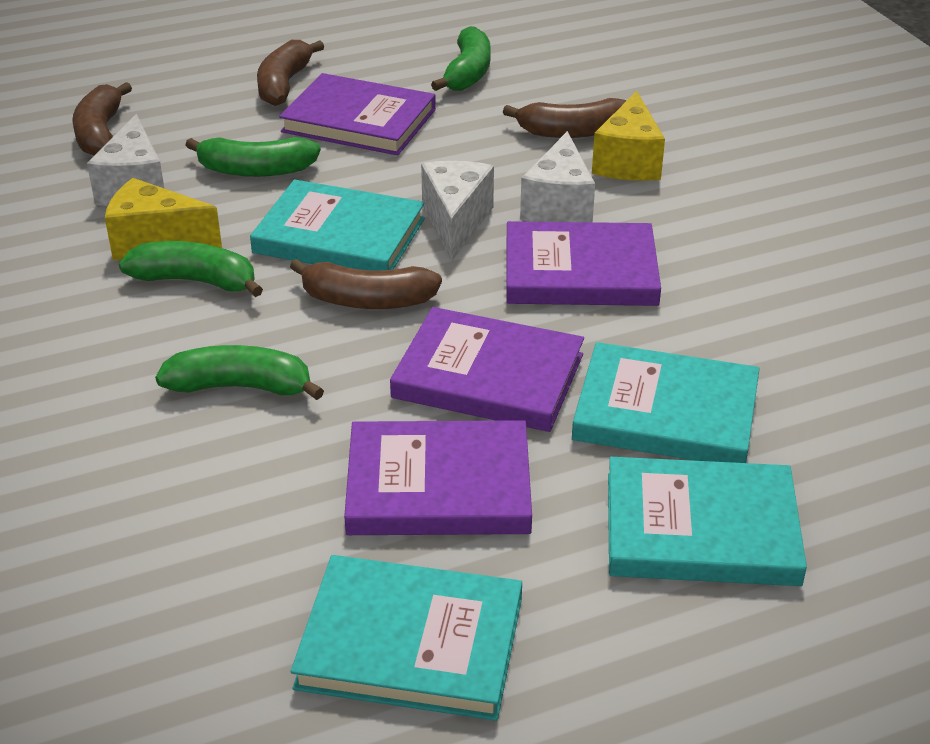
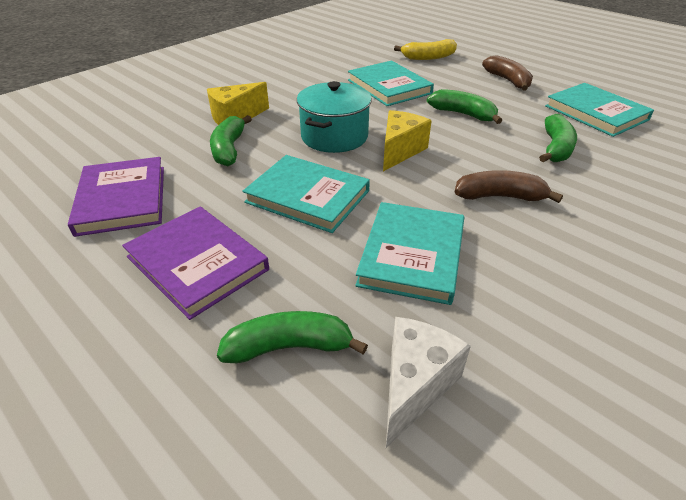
brown banana: [72,82,132,156] [257,40,324,106] [290,259,442,309] [503,98,627,138] = 4 -> [455,170,563,203] [482,55,533,91] = 2
purple book: [279,73,436,155] [344,420,532,535] [390,307,584,432] [506,221,661,306] = 4 -> [68,157,164,237] [122,207,269,320] = 2
turquoise pot: none = 0 -> [297,81,372,153] = 1
white cheese: [87,114,164,206] [421,161,494,261] [520,131,595,222] = 3 -> [386,317,471,448] = 1
yellow banana: none = 0 -> [394,39,457,60] = 1

